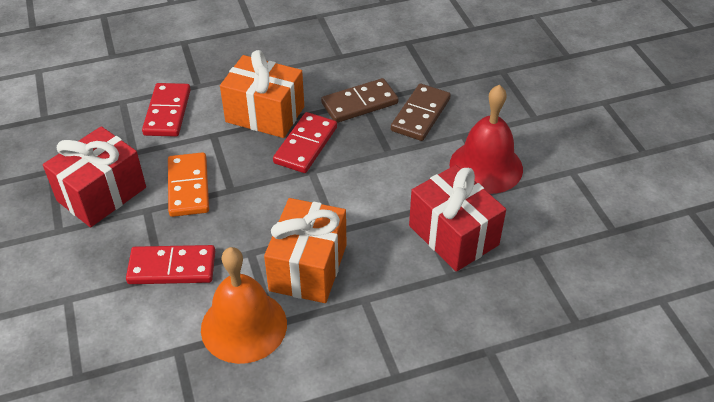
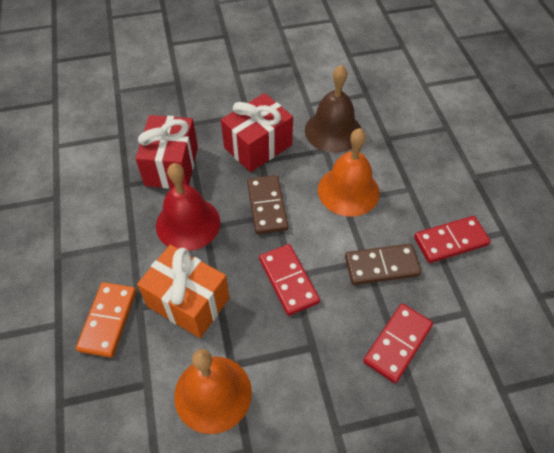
brown bell: none = 0 -> [305,65,361,153] = 1
orange bell: [201,247,287,364] = 1 -> [174,349,252,434] [318,128,380,217] = 2
orange gift: [220,50,304,138] [264,198,346,303] = 2 -> [137,245,230,338] = 1

